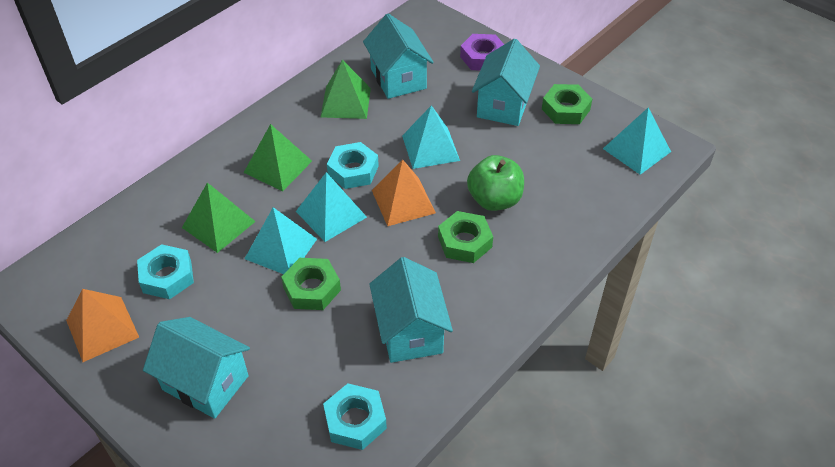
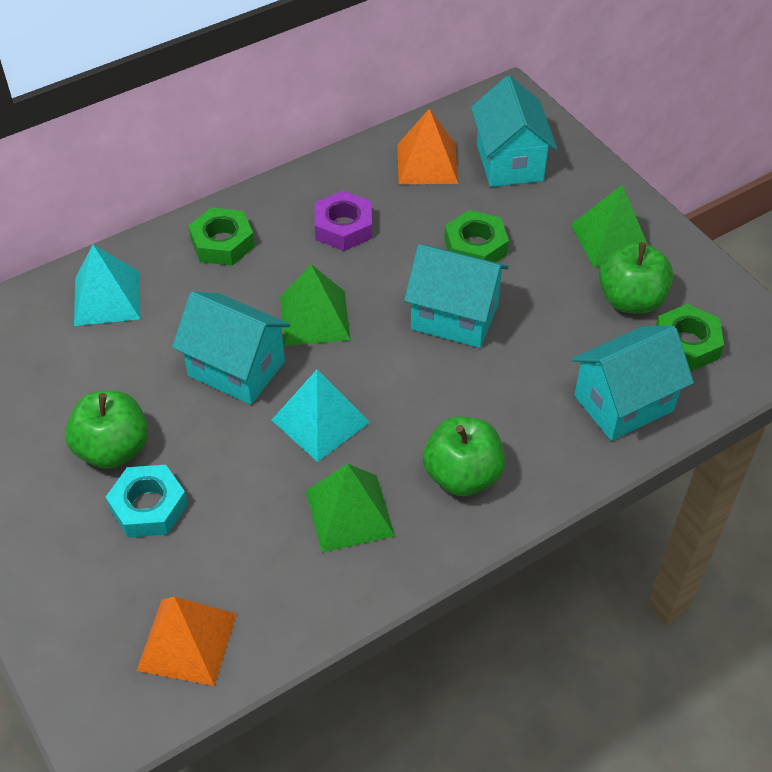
green apple: [467,155,524,211] = 1 -> [65,391,148,469] [423,417,505,496] [599,242,673,314] = 3
turquoise nut: [137,244,194,299] [323,383,387,450] [327,142,379,189] = 3 -> [106,465,188,538] = 1
turquoise pyramid: [245,207,317,274] [296,172,367,242] [402,105,460,169] [603,107,671,175] = 4 -> [74,244,140,326] [272,370,370,462] = 2

